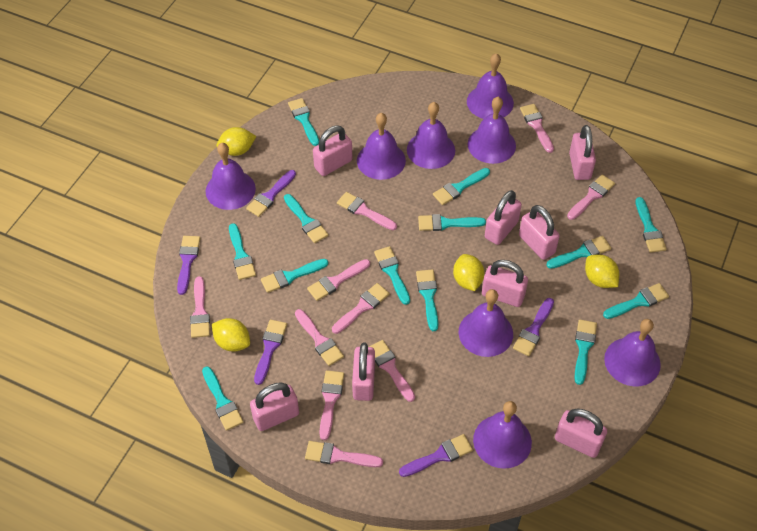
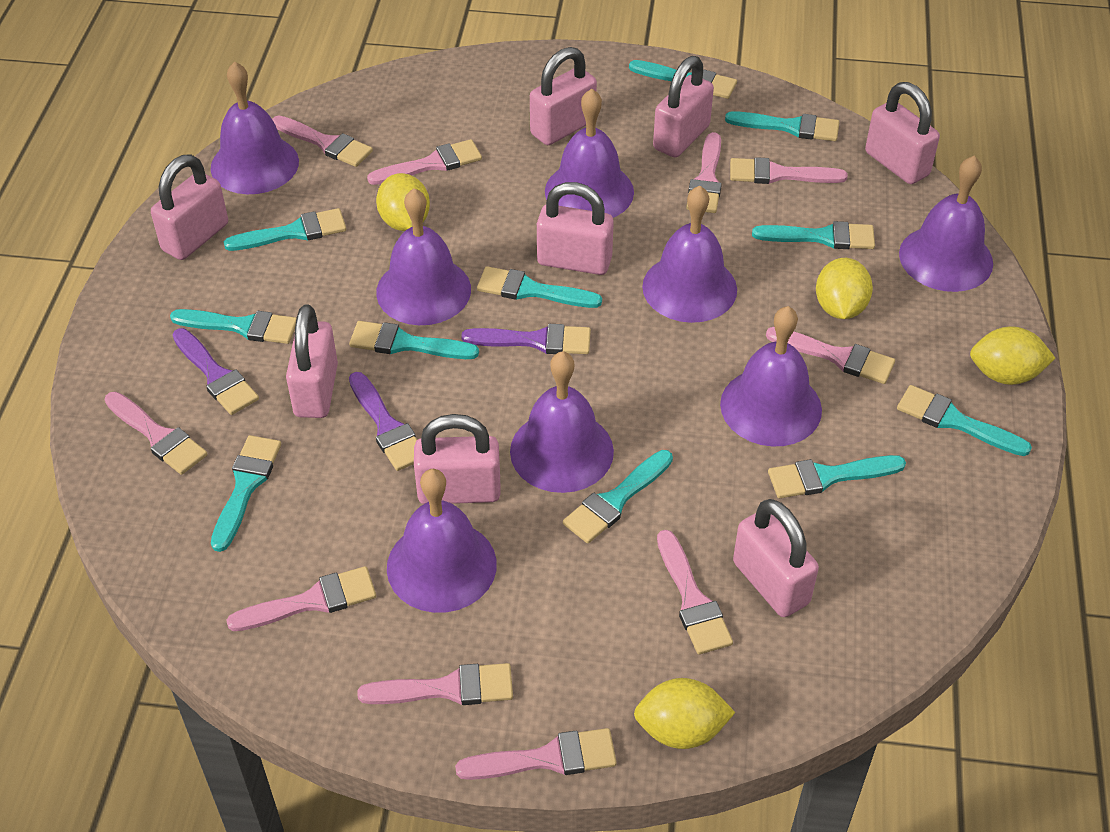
purple brush: [177,236,200,295] [246,170,296,217] [254,320,287,385] [399,434,473,477] [513,298,554,356] = 5 -> [172,328,259,415] [349,372,417,471] [461,324,591,354] = 3
turquoise brush: [202,366,243,431] [229,223,256,280] [261,259,328,293] [284,194,328,243] [288,98,319,146] [374,246,410,305] [416,269,438,331] [418,214,486,231] [433,168,490,205] [546,236,611,269] [574,319,597,385] [603,283,669,319] [635,197,667,253] = 13 -> [170,309,296,344] [211,435,281,552] [224,208,346,251] [349,321,479,359] [477,266,602,308] [563,450,673,543] [629,60,737,99] [725,111,839,141] [752,221,875,249] [768,455,906,498] [897,385,1032,456] = 11

